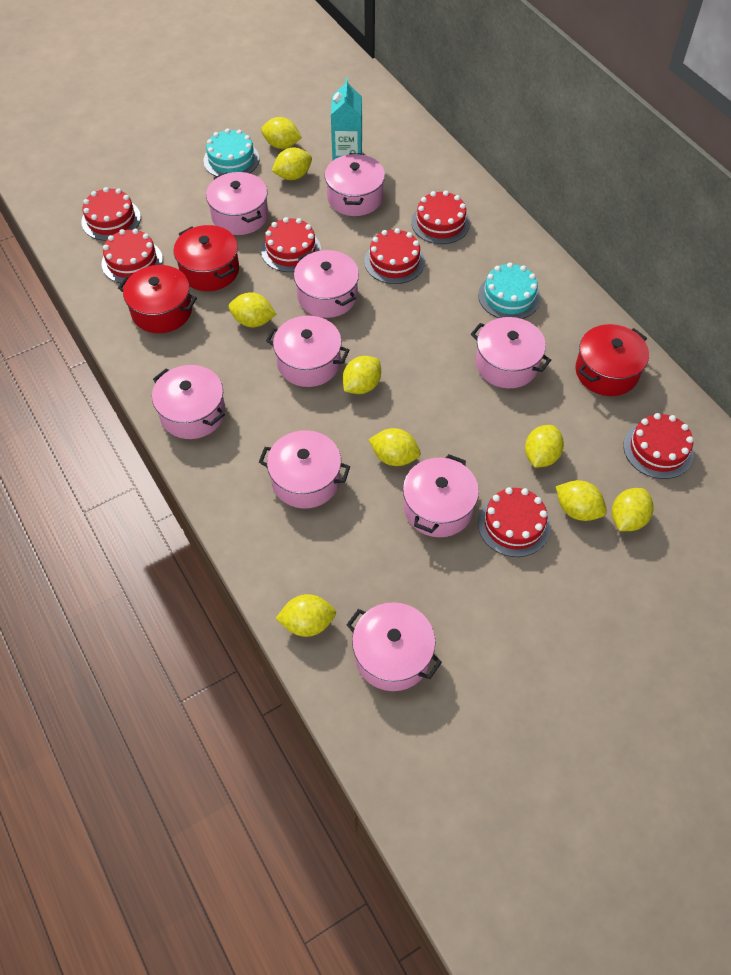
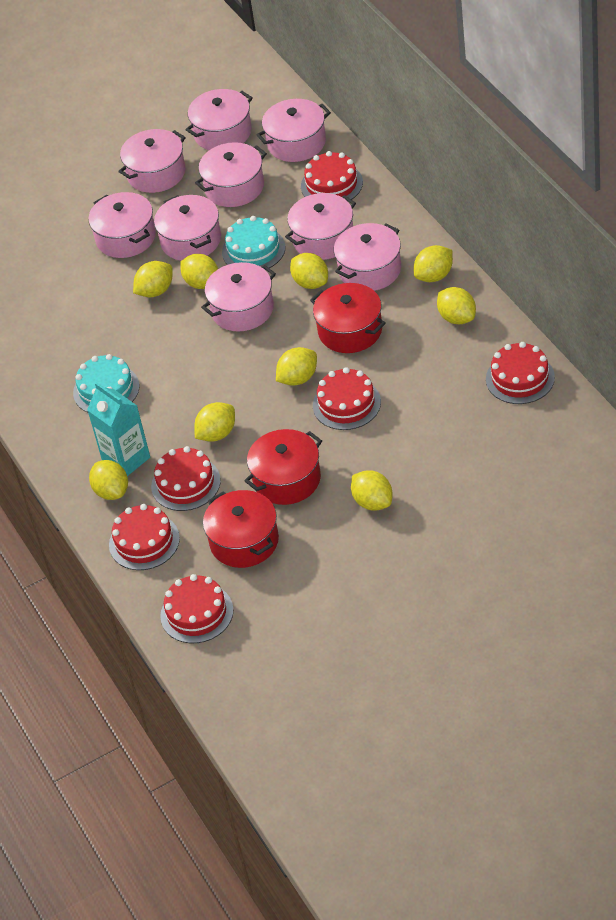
red cake: [81,187,141,241] [101,229,163,283] [261,217,321,272] [364,228,425,284] [411,191,470,244] [478,487,551,557] [623,413,694,479] = 7 -> [109,504,180,570] [151,446,221,511] [160,574,233,643] [301,151,363,201] [313,367,381,430] [486,342,555,404] = 6

